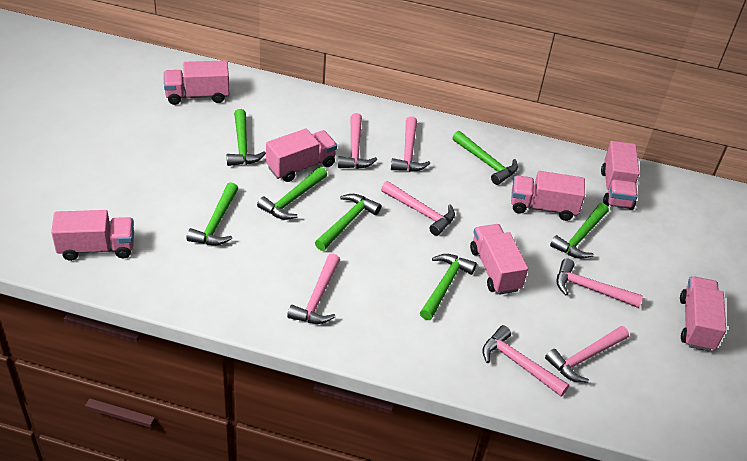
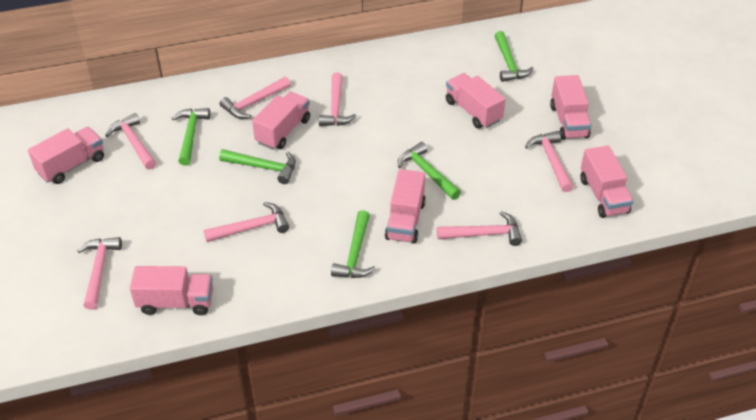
green hammer: [187,182,238,245] [227,109,266,166] [257,167,327,220] [315,194,381,251] [420,254,477,320] [452,131,518,185] [550,203,609,259] = 7 -> [171,108,210,166] [219,149,296,184] [331,210,376,278] [398,142,461,200] [494,31,534,82] = 5

